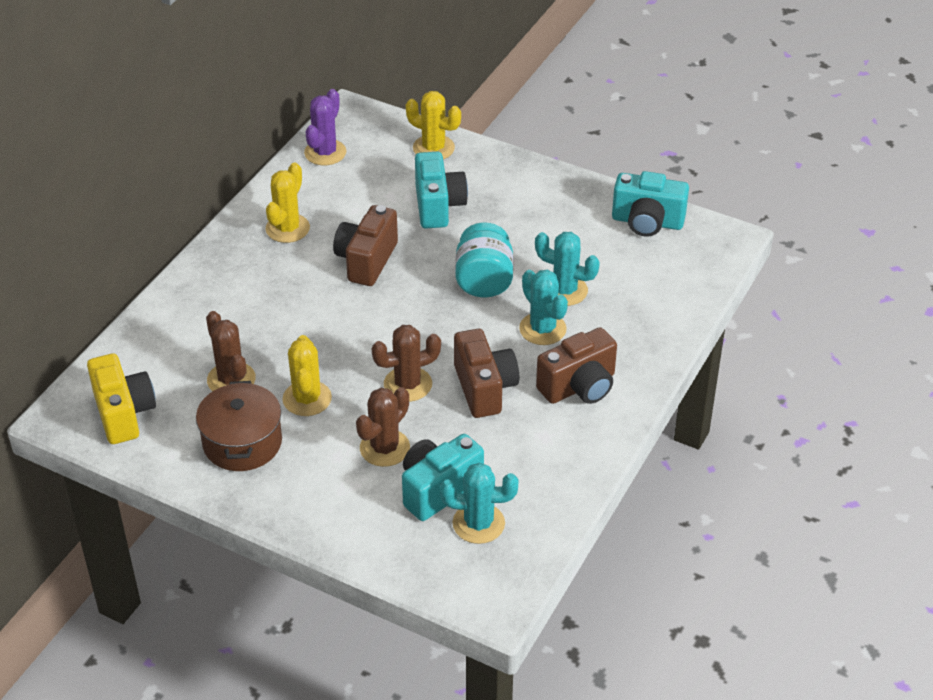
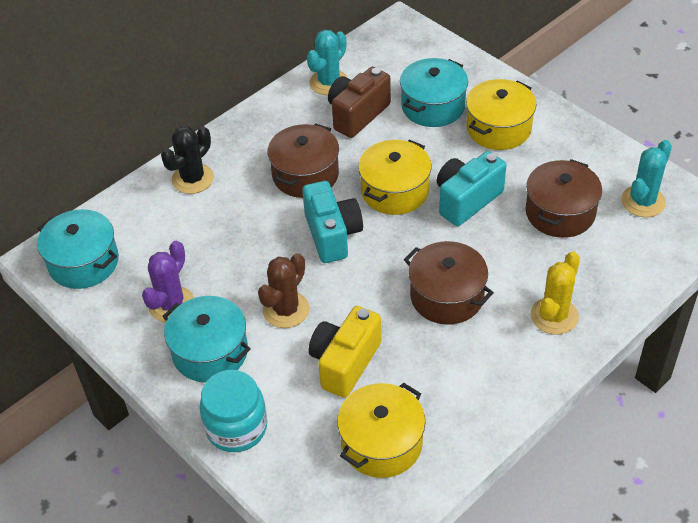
black cactus: none = 0 -> [161,126,214,194] = 1
brown cactus: [206,311,256,391] [356,387,410,467] [371,325,441,402] = 3 -> [258,253,310,328] = 1
brown camera: [333,205,398,286] [454,329,519,418] [536,327,617,404] = 3 -> [328,67,391,138] = 1
brown pot: [196,381,282,471] = 1 -> [267,123,339,198] [404,241,494,325] [525,159,602,238] = 3
turquoise cactus: [440,463,518,544] [519,270,568,345] [535,232,600,306] = 3 -> [307,30,348,95] [621,140,672,217] = 2
turquoise camera: [402,434,484,521] [415,152,468,228] [612,171,689,237] = 3 -> [302,181,363,263] [437,151,506,226] = 2
turquoise pot: none = 0 -> [37,209,119,289] [162,296,251,383] [400,58,468,127] = 3
yellow cactus: [265,163,310,243] [282,335,332,416] [406,91,461,159] = 3 -> [531,251,580,335] = 1
yellow pot: none = 0 -> [337,383,426,478] [358,140,432,215] [466,79,536,150] = 3

